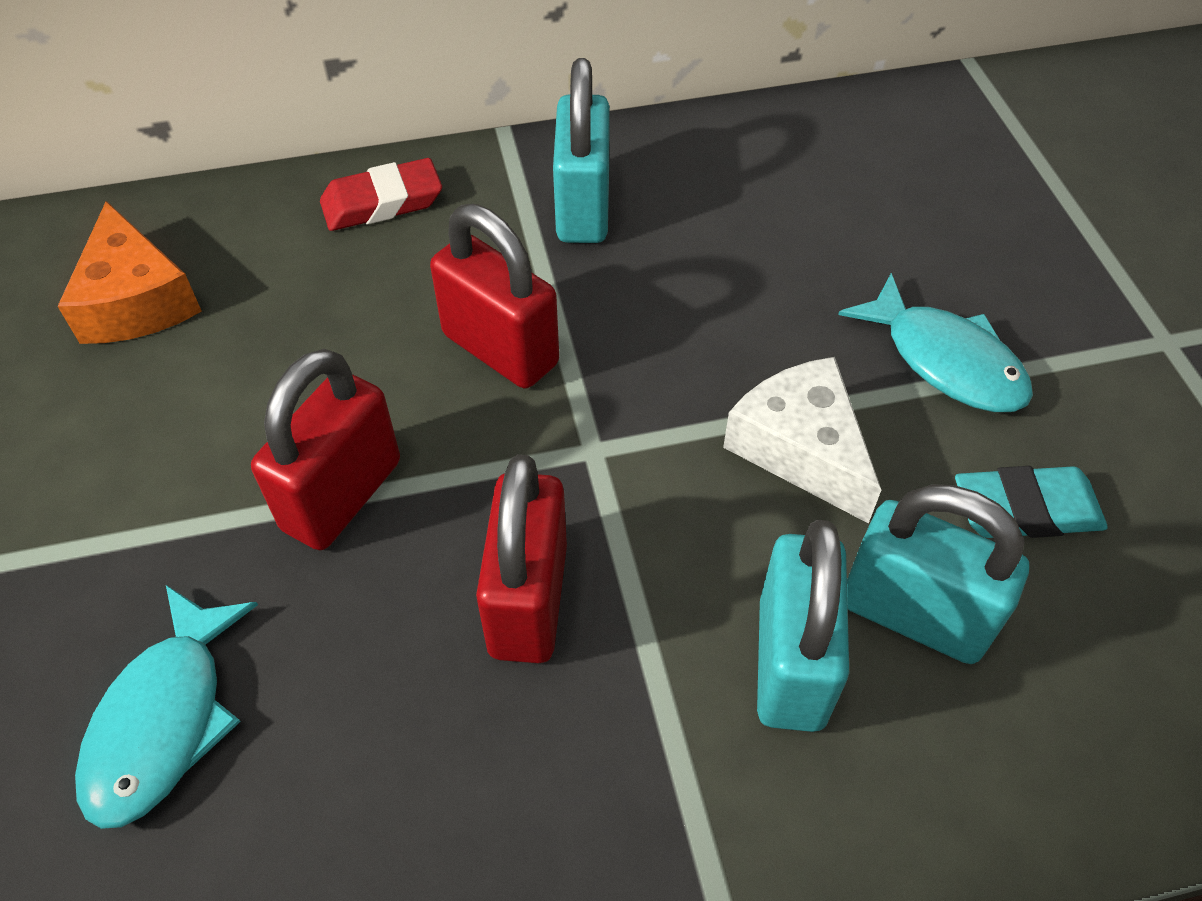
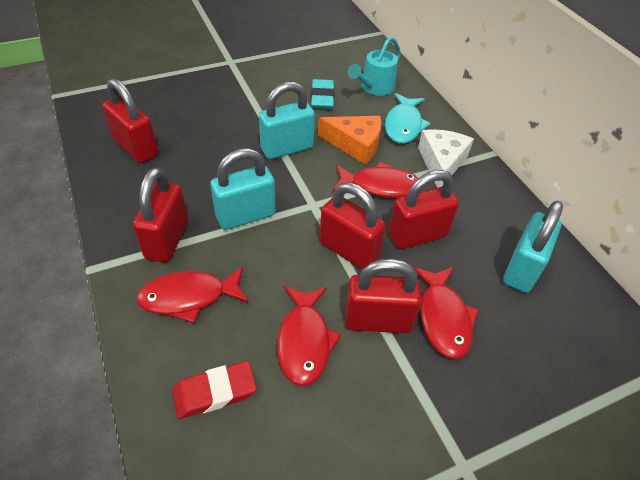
red fish: none = 0 -> [136,267,248,323] [277,286,341,386] [333,162,418,198] [413,267,479,359] = 4
red padlock: [251,349,400,550] [430,204,559,389] [476,454,567,663] = 3 -> [103,78,158,163] [133,168,188,263] [319,182,386,270] [345,259,422,333] [388,170,459,249] = 5
turquoise fish: [75,585,258,829] [838,273,1033,412] = 2 -> [385,93,431,143] = 1
turquoise watering can: none = 0 -> [348,37,401,96] = 1

